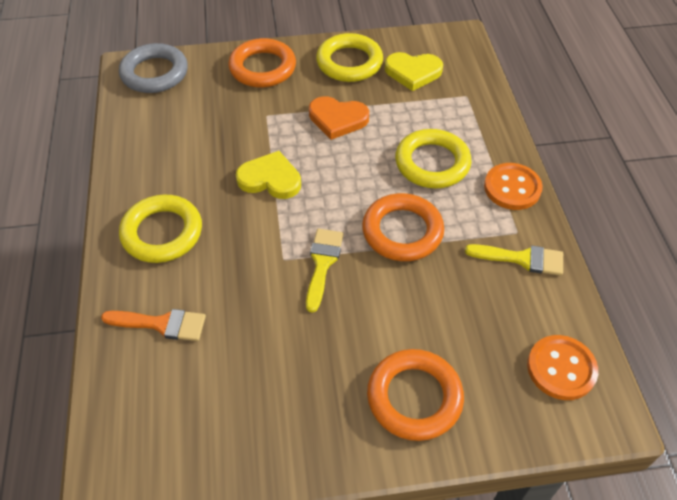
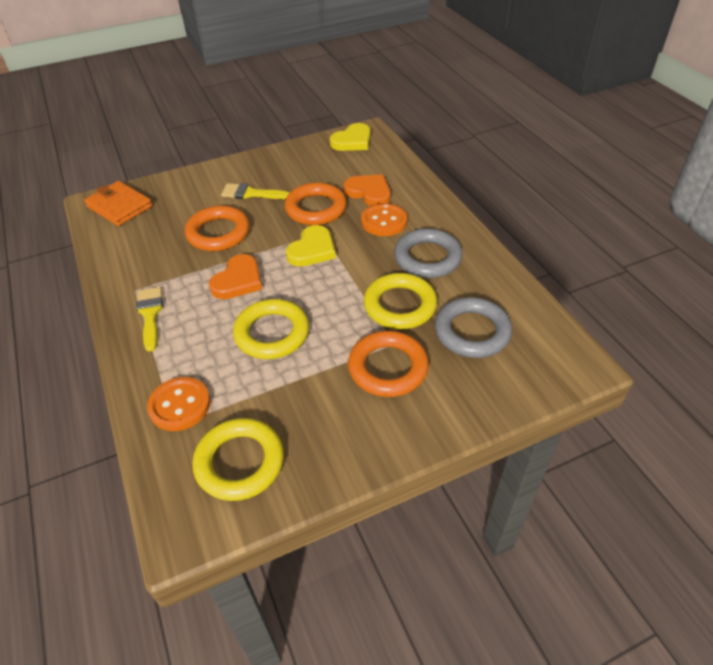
grey ring: [119,43,188,93] = 1 -> [394,228,463,278] [435,297,512,358] = 2
orange brush: [101,309,206,341] = 1 -> none = 0
orange heart: [309,96,369,140] = 1 -> [209,254,262,299] [343,174,391,206] = 2
orange wallet: none = 0 -> [84,181,152,226] = 1

